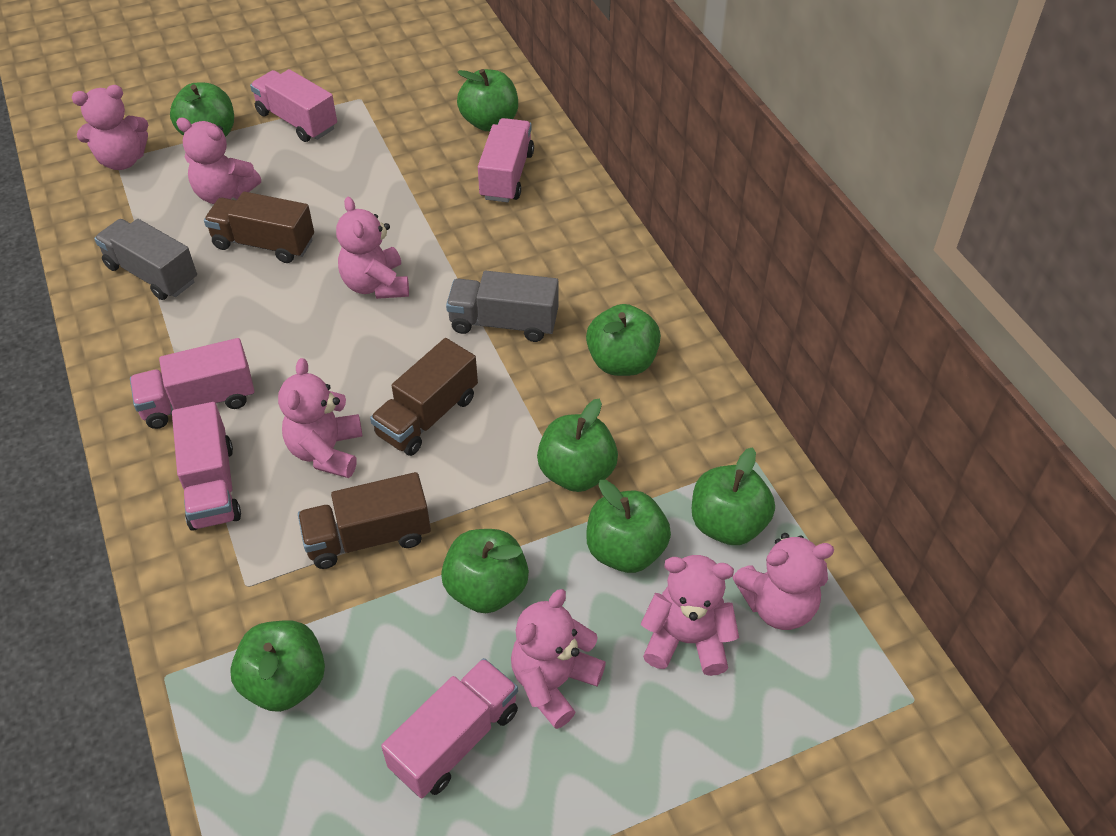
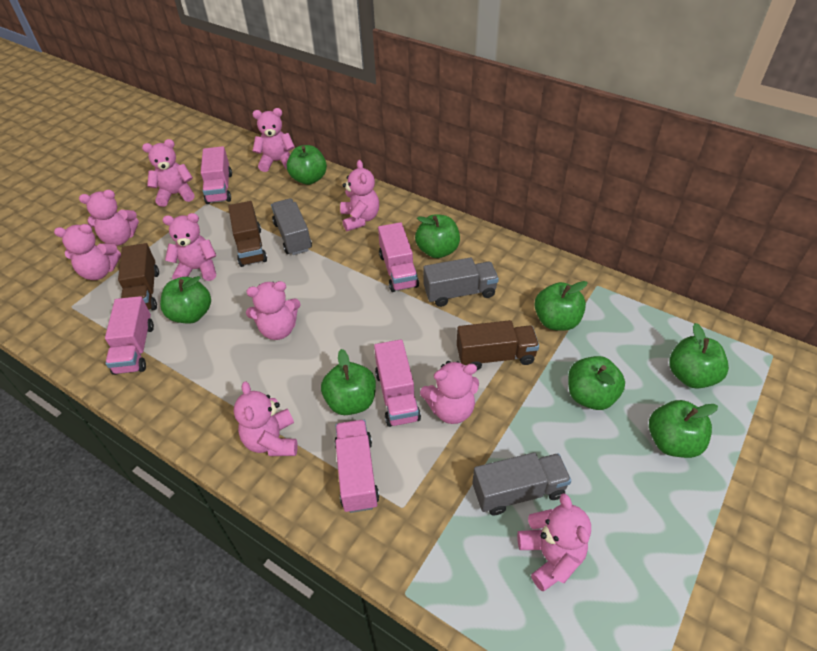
grey truck: [94,219,197,300] [446,271,558,342] = 2 -> [271,198,312,255] [423,257,499,307] [472,452,571,515] = 3
pink teddy bear: [72,85,148,170] [176,118,261,204] [278,358,362,478] [336,197,409,299] [511,589,606,729] [641,555,739,676] [732,533,834,630] = 7 -> [54,224,121,280] [79,190,139,246] [142,139,195,207] [162,213,216,281] [234,382,298,456] [246,281,301,340] [253,108,295,172] [340,160,379,231] [420,361,479,424] [517,493,591,591] = 10

